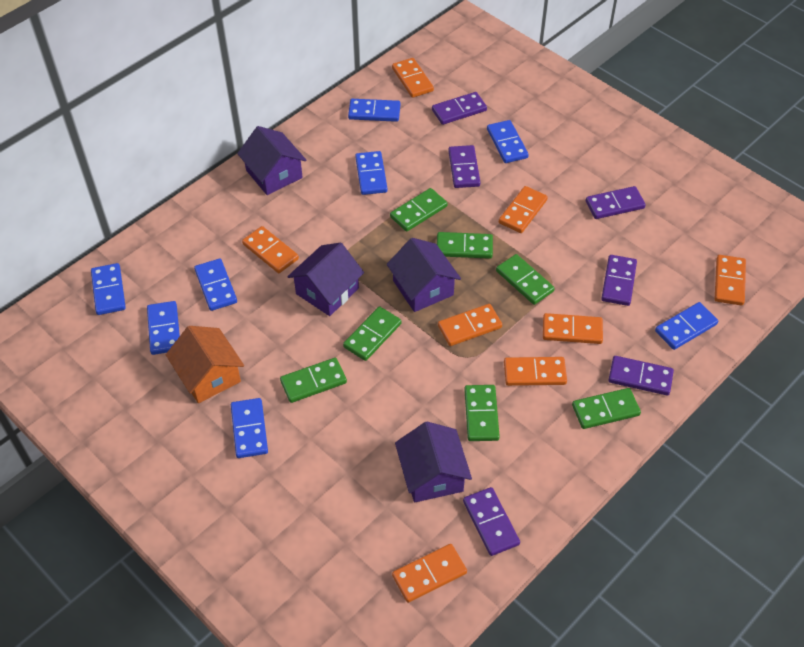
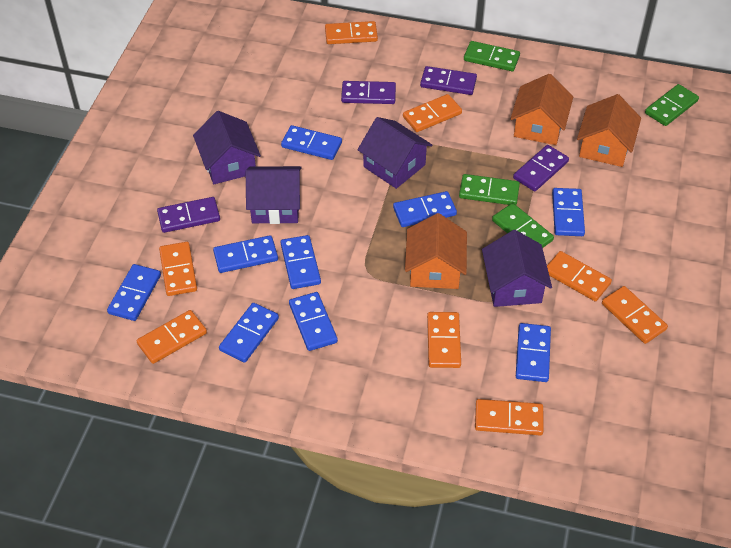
blue domino: [91,263,126,315] [147,301,180,355] [194,259,237,311] [231,398,268,458] [348,99,400,122] [355,151,388,195] [487,120,529,163] [655,302,718,350] = 8 -> [107,264,161,321] [213,235,278,273] [219,303,279,363] [281,125,342,160] [281,235,321,289] [289,292,338,351] [393,191,457,227] [516,323,551,382] [552,188,585,236] = 9
green domino: [280,358,347,403] [343,306,402,361] [390,188,448,232] [437,232,493,259] [464,385,500,441] [496,254,555,305] [572,388,641,429] = 7 -> [459,174,520,205] [464,41,520,71] [492,203,554,248] [645,84,699,126] = 4
orange house: [166,326,244,403] = 1 -> [405,213,467,289] [510,74,573,145] [577,94,641,167] = 3
purple domino: [432,92,487,125] [448,145,480,188] [463,487,520,556] [586,186,646,219] [601,255,637,306] [609,356,674,395] = 6 -> [157,197,220,233] [341,81,396,104] [420,66,477,95] [513,145,569,191] = 4

